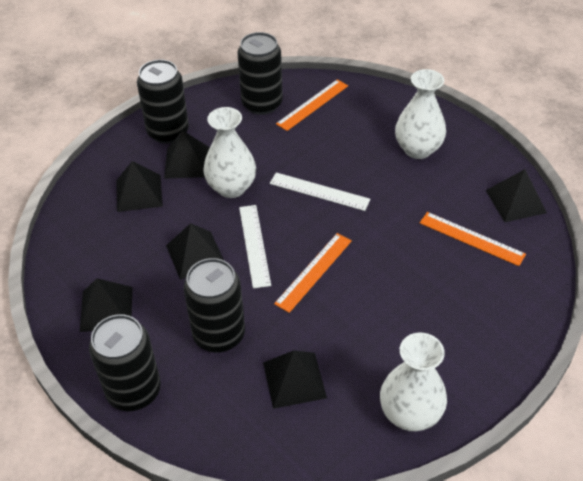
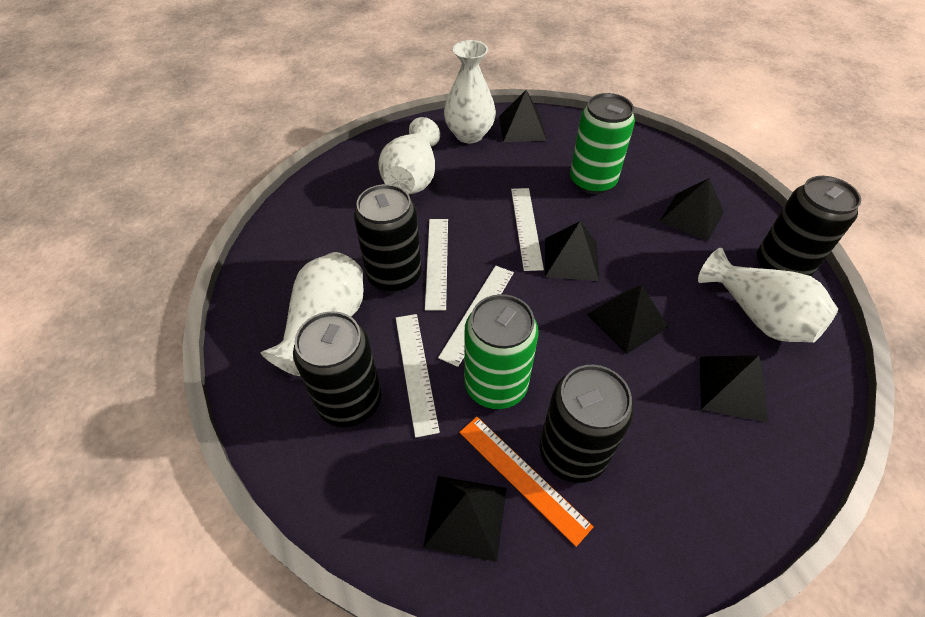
green can: none = 0 -> [464,294,539,409] [570,93,635,194] = 2
orange ruler: [274,233,352,313] [276,79,348,131] [420,212,526,266] = 3 -> [459,417,594,547] = 1
white ruler: [239,205,271,289] [270,172,371,211] = 2 -> [396,314,440,438] [425,219,448,310] [438,266,514,367] [511,188,544,271] = 4
white vase: [203,107,256,198] [380,333,447,431] [395,69,446,159] = 3 -> [261,252,363,376] [378,117,440,194] [444,40,496,143] [698,248,838,343] = 4

